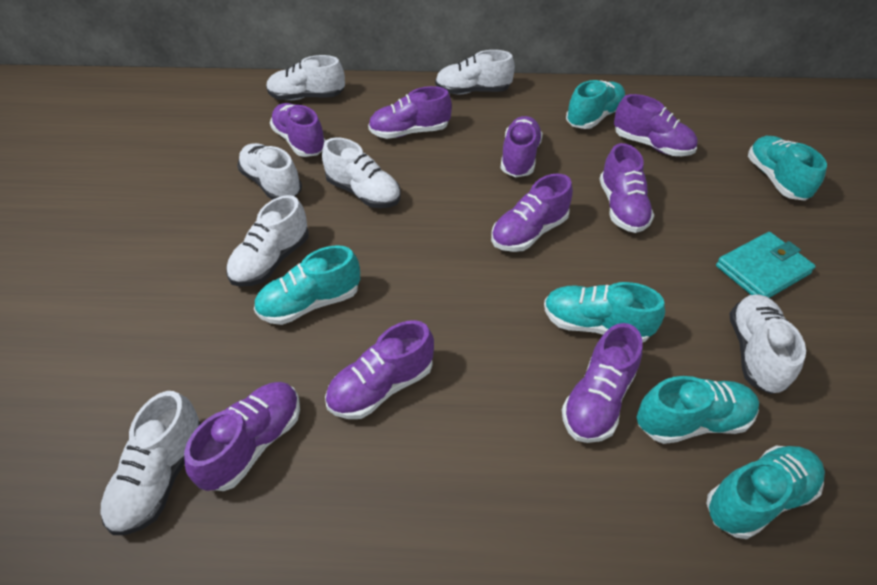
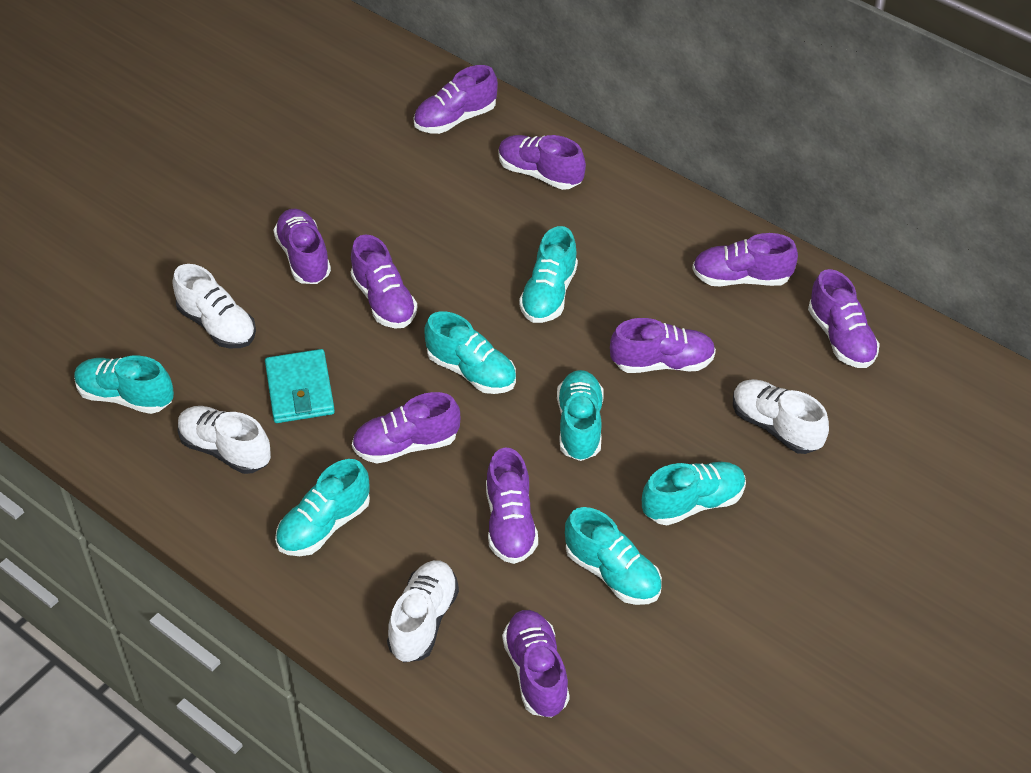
purple shoe: [184,382,300,491] [270,103,326,157] [325,320,434,419] [368,86,452,139] [491,173,573,252] [500,116,543,177] [562,323,642,443] [600,143,654,233] [614,94,698,156] = 9 -> [273,209,331,284] [351,235,417,328] [352,392,460,464] [413,65,498,134] [486,448,538,564] [498,135,586,190] [502,610,570,718] [610,318,716,373] [692,233,798,286] [808,269,880,368] = 10
turquoise shoe: [254,245,360,325] [544,282,665,343] [566,80,625,129] [637,376,759,444] [706,446,825,539] [748,136,827,201] = 6 -> [74,356,174,414] [275,459,370,556] [424,311,516,394] [519,226,578,323] [557,370,604,461] [565,507,662,605] [642,462,746,525] = 7
white shoe: [100,391,201,535] [226,195,309,287] [237,143,302,200] [266,55,345,100] [322,137,401,208] [435,50,515,94] [729,295,806,394] = 7 -> [173,264,256,348] [178,406,271,474] [387,560,459,663] [733,379,829,454] = 4

